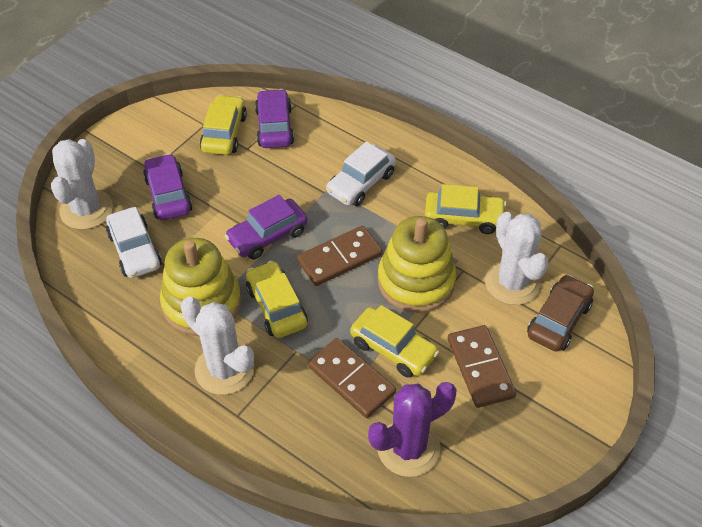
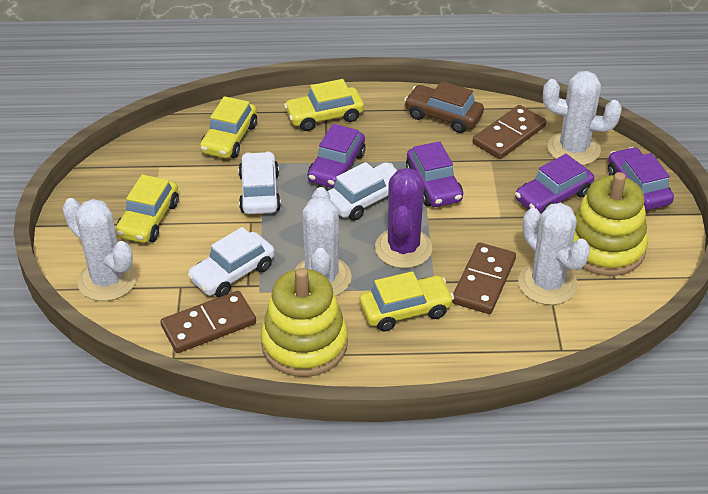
purple car: [143,154,192,220] [225,195,308,260] [255,89,294,148] = 3 -> [308,124,365,188] [406,141,463,207] [515,154,594,214] [608,147,674,210] = 4
white cactus: [51,139,113,229] [181,296,255,395] [485,212,548,305] = 3 -> [62,198,137,301] [295,187,352,296] [518,203,590,305] [543,71,622,165] = 4
white car: [106,207,162,278] [326,141,396,206] = 2 -> [187,227,275,298] [238,151,281,214] [328,162,397,221] = 3

